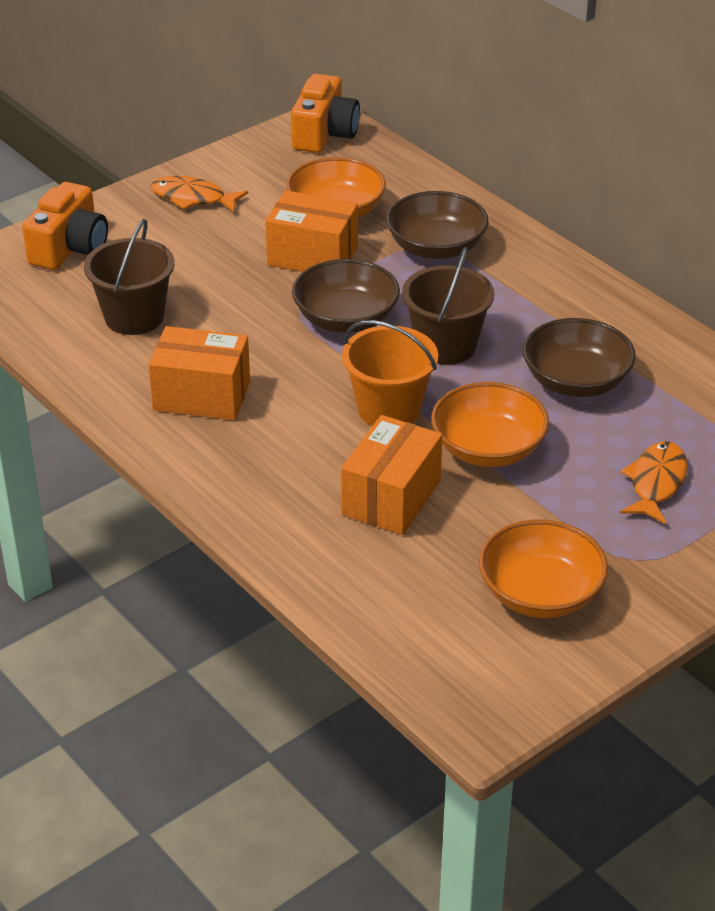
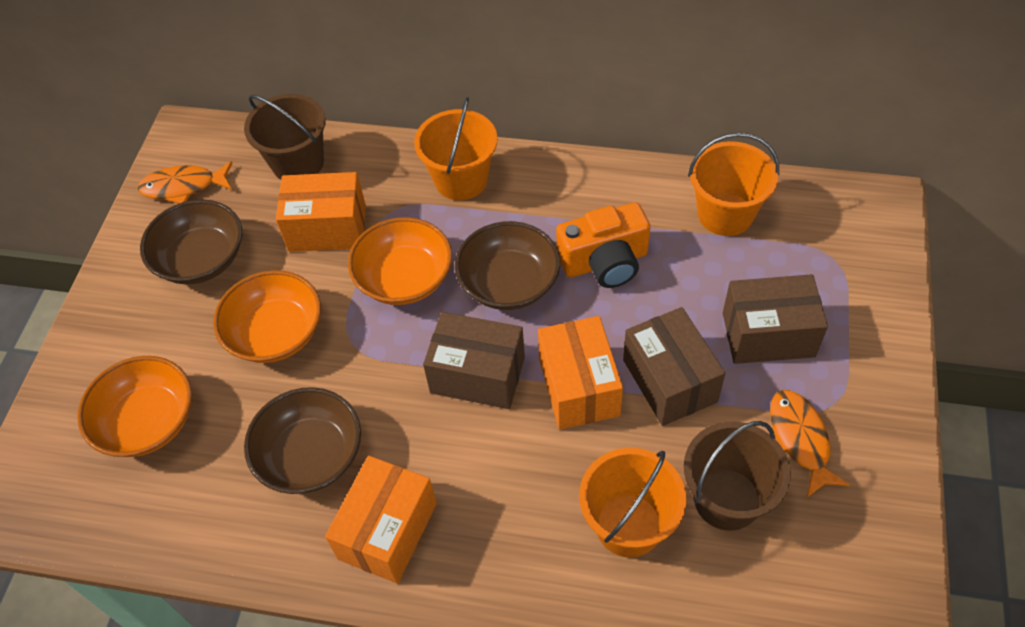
brown box: none = 0 -> [423,312,525,409] [623,307,725,426] [723,274,828,364] = 3
orange bucket: [342,320,438,426] = 1 -> [414,97,497,200] [579,448,686,558] [688,133,779,236] = 3
orange camera: [22,182,108,270] [291,74,360,153] = 2 -> [556,203,651,288] = 1

